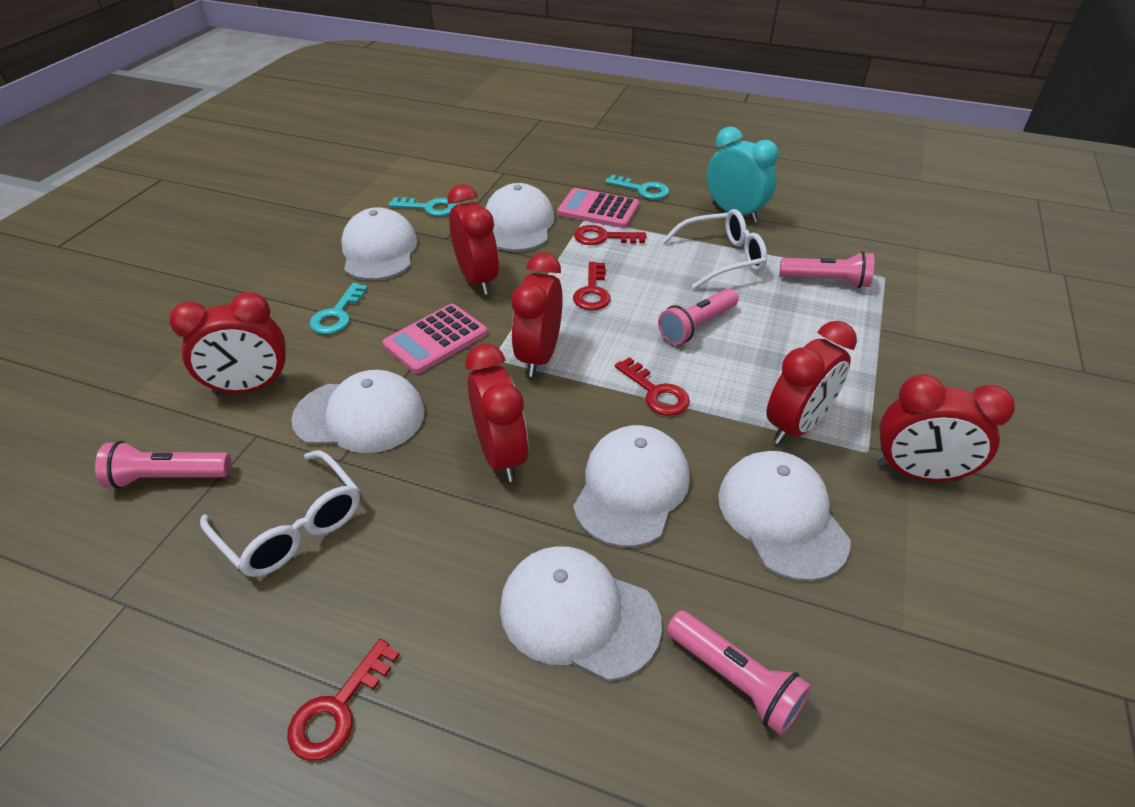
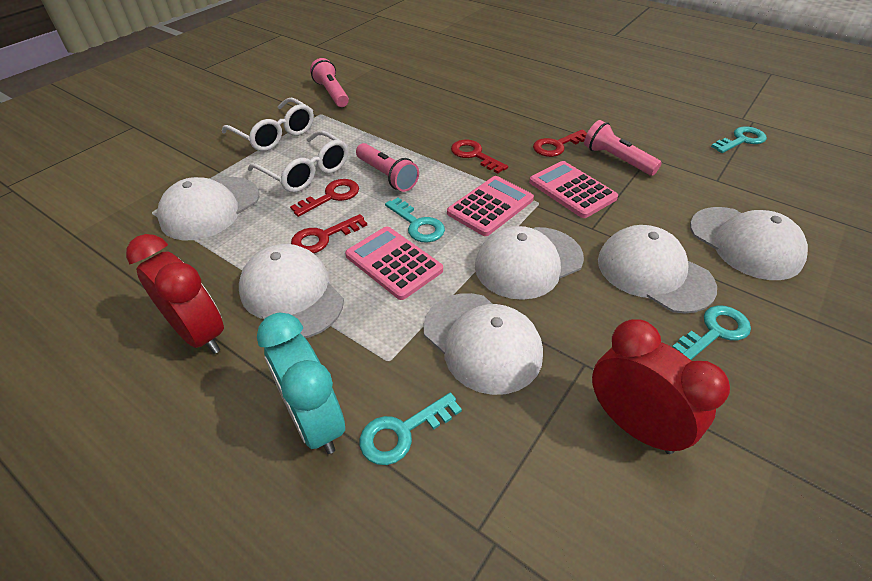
pink calculator: [382,304,488,374] [557,188,639,228] = 2 -> [345,226,443,300] [447,176,534,236] [529,161,618,218] = 3
pink flashlight: [95,441,231,489] [658,288,738,345] [667,610,812,735] [780,251,874,288] = 4 -> [310,58,349,107] [356,143,419,192] [584,120,662,176] = 3
red clock: [169,292,287,395] [447,184,499,295] [465,344,528,482] [512,253,563,377] [766,321,857,444] [877,374,1015,481] = 6 -> [126,234,224,354] [592,319,730,454] = 2
turquoise key: [309,283,368,334] [389,197,457,216] [605,175,669,199] = 3 -> [360,393,462,465] [385,198,445,243] [672,305,751,360] [711,126,767,153] = 4

